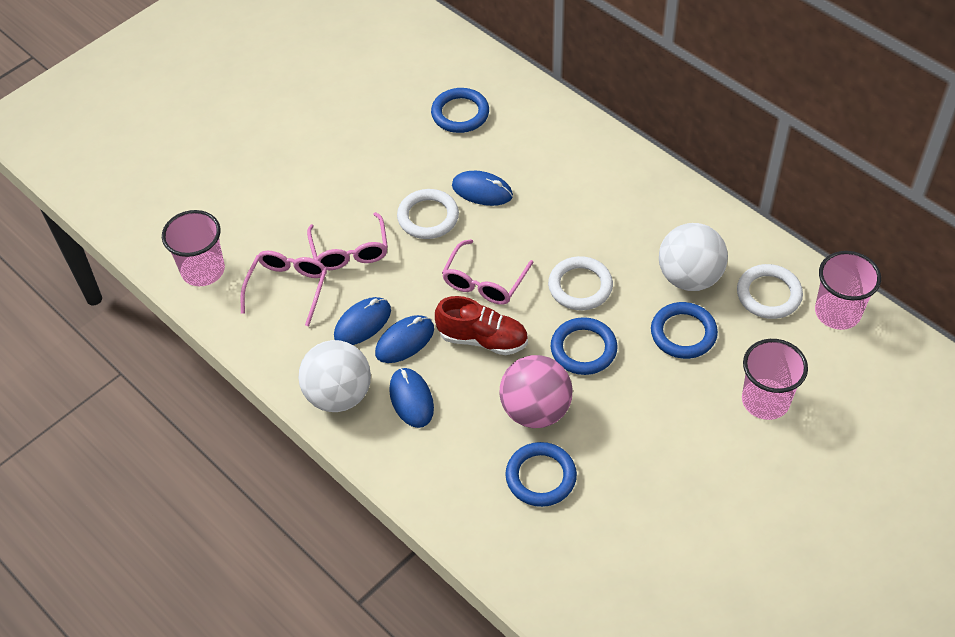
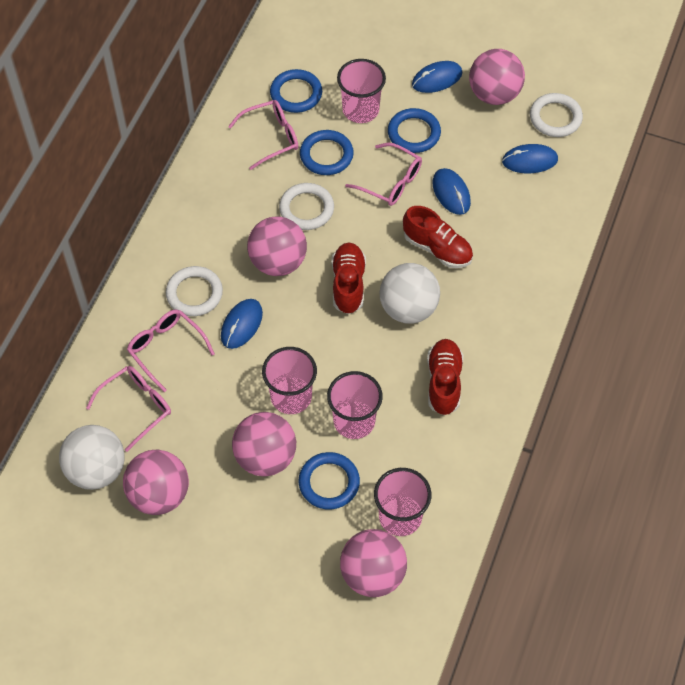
pink ball: [499,355,573,428] = 1 -> [123,449,189,515] [232,412,296,476] [247,217,307,276] [340,529,407,597] [469,49,525,105] = 5
pink cup: [162,210,225,286] [742,339,808,420] [815,251,881,330] = 3 -> [262,347,317,414] [327,371,383,439] [337,59,386,123] [374,468,431,536] = 4
pink glasses: [241,251,327,326] [307,212,388,270] [442,239,534,305] = 3 -> [86,366,171,452] [127,309,215,392] [228,100,298,170] [345,143,422,206] = 4
red shoe: [435,296,528,355] = 1 -> [331,243,366,314] [403,206,473,268] [427,339,463,415] = 3

